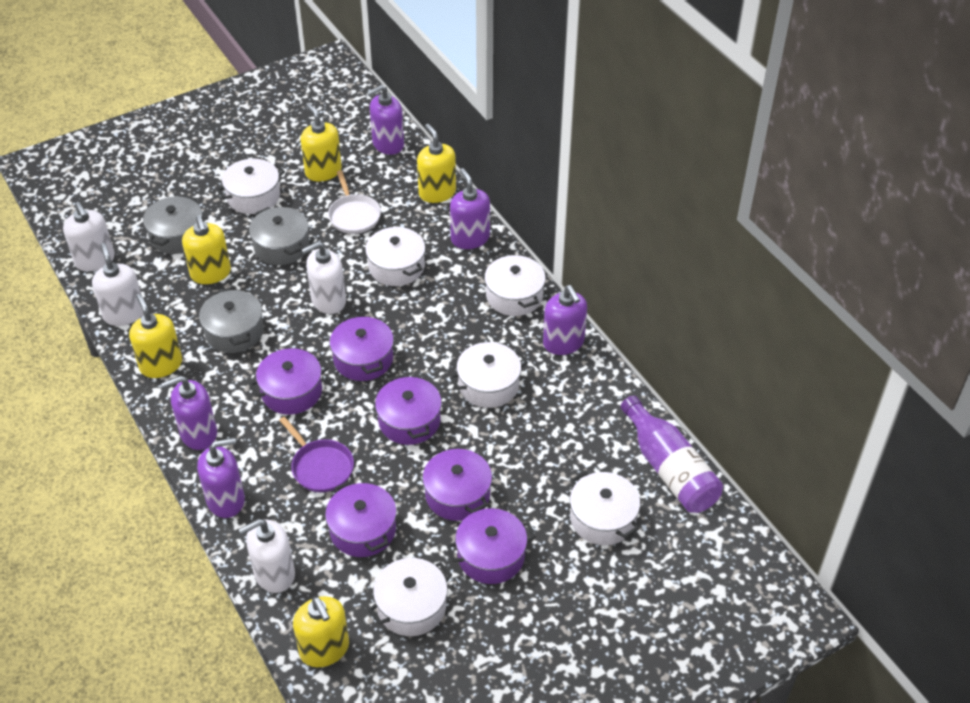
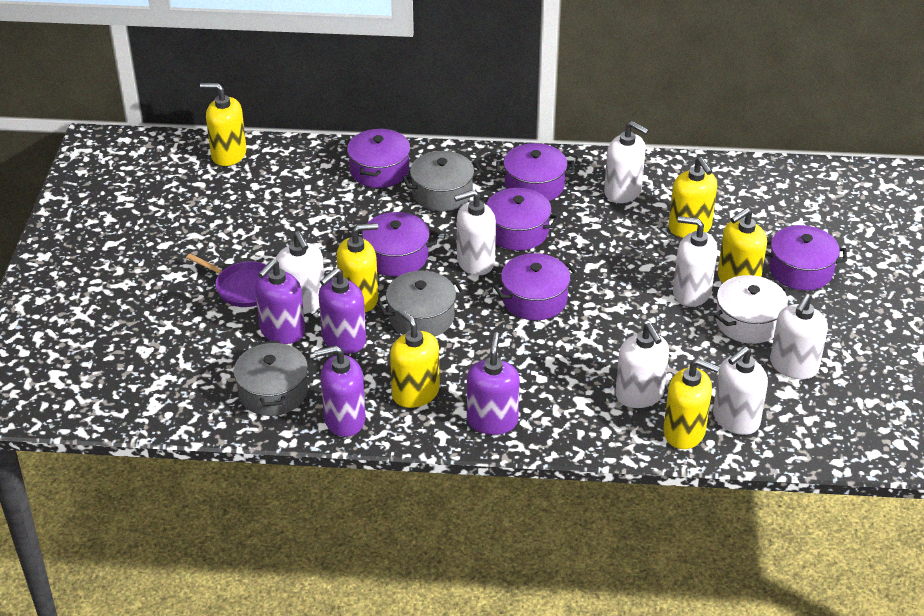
purple bottle: [621,396,723,513] = 1 -> none = 0
purple soap dispenser: [161,376,217,450] [197,438,245,518] [367,85,404,155] [450,168,490,249] [543,285,587,355] = 5 -> [255,259,305,344] [314,345,366,437] [319,268,366,354] [467,332,520,435] = 4
white pan: [328,170,381,234] = 1 -> none = 0
white pot: [216,159,285,214] [365,227,425,286] [368,558,452,636] [450,342,528,408] [484,254,546,316] [570,471,640,545] = 6 -> [714,275,789,344] = 1
white soap dispenser: [63,202,115,272] [92,243,144,326] [239,519,295,593] [301,241,346,314] = 4 -> [276,231,324,314] [454,190,496,276] [604,121,649,203] [615,323,669,408] [673,216,717,307] [713,346,768,435] [770,294,828,379] = 7
yellow soap dispenser: [129,294,182,378] [182,215,231,284] [293,596,349,667] [300,103,342,182] [417,124,456,203] = 5 -> [200,83,247,166] [337,223,378,312] [390,308,440,408] [663,358,720,449] [669,157,717,238] [718,208,767,283] = 6

